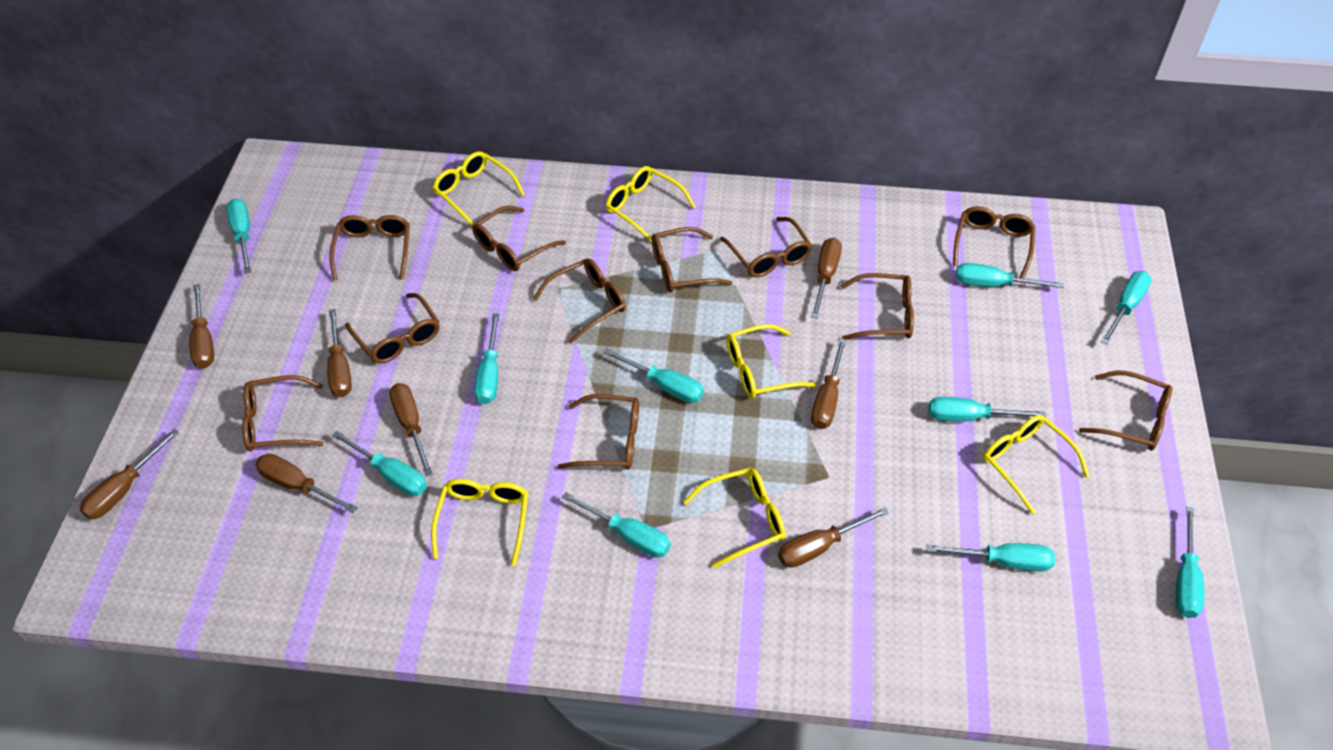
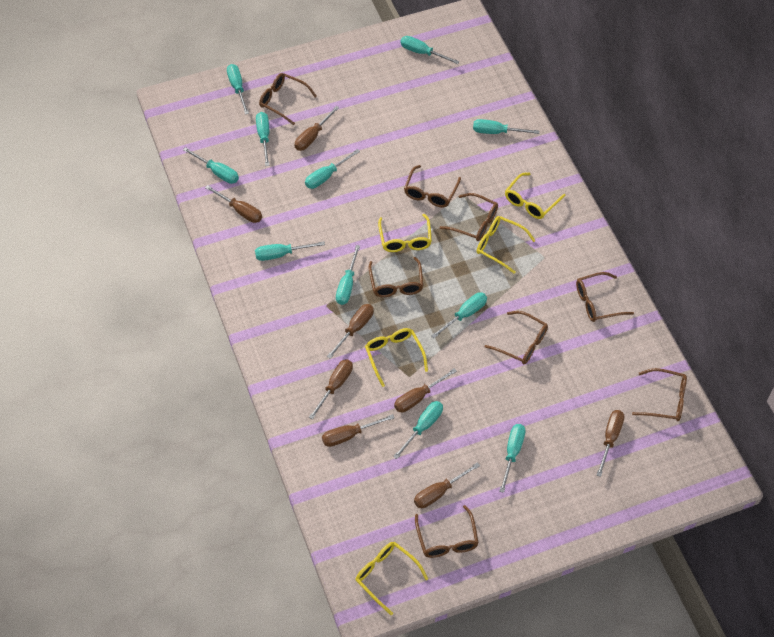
brown glasses: [242,375,324,451] [329,215,410,280] [346,293,439,364] [472,205,566,271] [533,258,626,344] [558,394,639,470] [652,227,732,293] [720,217,812,277] [841,273,914,340] [953,206,1035,278] [1079,371,1173,451] = 11 -> [259,73,317,125] [369,257,423,297] [404,165,461,207] [415,505,479,558] [440,193,498,241] [485,311,548,364] [576,272,634,322] [632,368,687,421] = 8
turquoise screwdriver: [226,198,251,274] [332,431,427,496] [474,313,499,404] [561,492,671,558] [603,348,704,403] [926,543,1055,572] [929,397,1046,422] [956,263,1064,288] [1101,271,1152,345] [1175,506,1205,618] = 10 -> [183,147,239,184] [227,64,249,114] [255,241,325,261] [256,112,270,166] [305,149,360,189] [336,245,360,305] [393,401,443,459] [400,36,459,64] [431,292,487,338] [473,119,539,134] [499,424,526,493] = 11
yellow glasses: [431,479,528,566] [433,151,525,226] [606,166,696,243] [684,468,785,568] [726,324,816,399] [983,415,1090,515] = 6 -> [355,542,428,616] [365,328,428,387] [378,214,432,252] [477,216,536,274] [505,173,566,219] = 5

